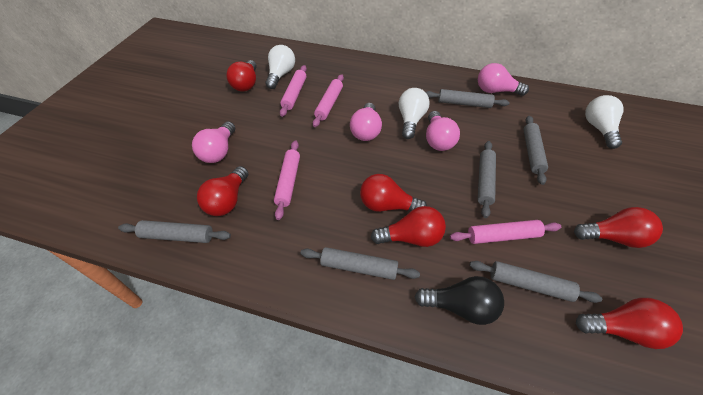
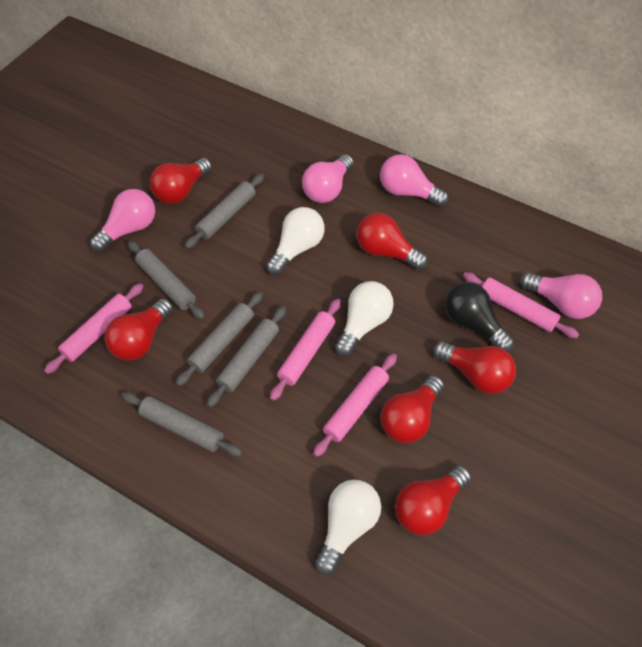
grey rolling pin: [118,220,231,243] [300,247,420,280] [426,89,510,108] [469,261,602,303] [477,141,496,218] [523,116,548,185] = 6 -> [121,392,242,457] [128,241,205,320] [176,292,263,386] [185,174,264,249] [207,306,287,408] = 5

